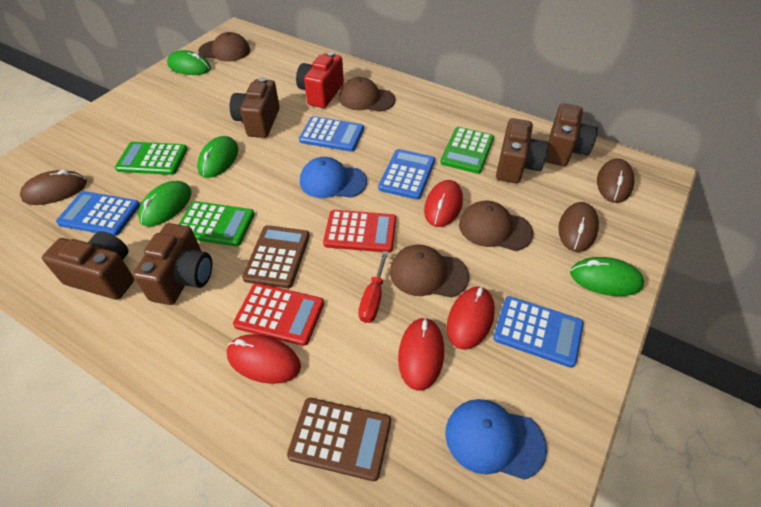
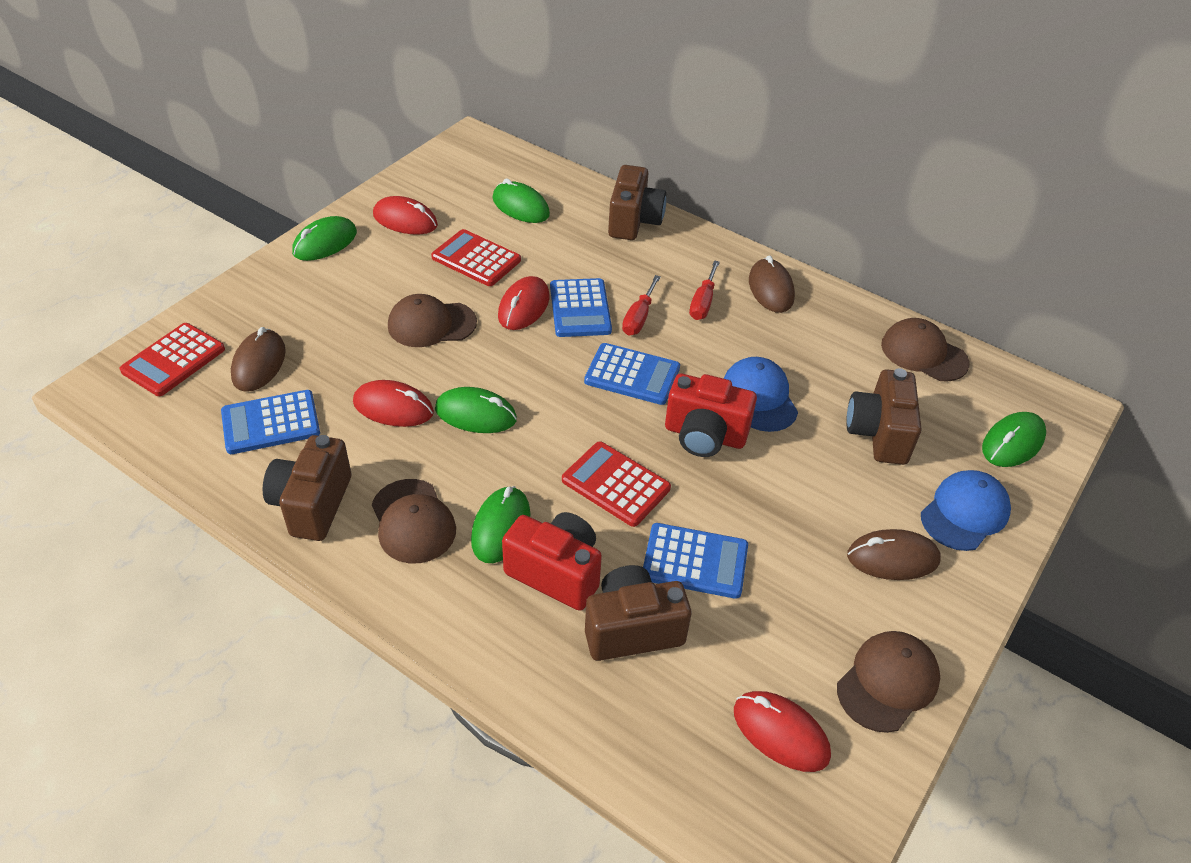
brown calculator: [242,225,310,288] [287,398,391,481] = 2 -> none = 0
brown camera: [42,231,134,300] [133,223,212,305] [230,77,280,138] [496,118,548,183] [545,103,598,166] = 5 -> [263,435,351,541] [585,565,691,661] [608,165,666,240] [846,368,921,465] = 4
green calculator: [115,142,188,175] [178,201,255,246] [440,127,494,174] = 3 -> none = 0
green mouse: [138,181,192,226] [167,50,211,75] [197,136,238,178] [570,257,644,296] = 4 -> [292,216,357,261] [435,387,517,433] [471,486,530,563] [492,178,550,223] [982,412,1046,467] = 5
red calculator: [233,283,324,346] [323,210,396,253] = 2 -> [120,323,225,396] [431,229,521,286] [562,441,671,527] = 3
red camera: [296,52,344,108] = 1 -> [502,512,602,611] [665,374,757,457] = 2
red screwdriver: [358,251,389,323] = 1 -> [622,275,661,336] [689,260,720,320] = 2

